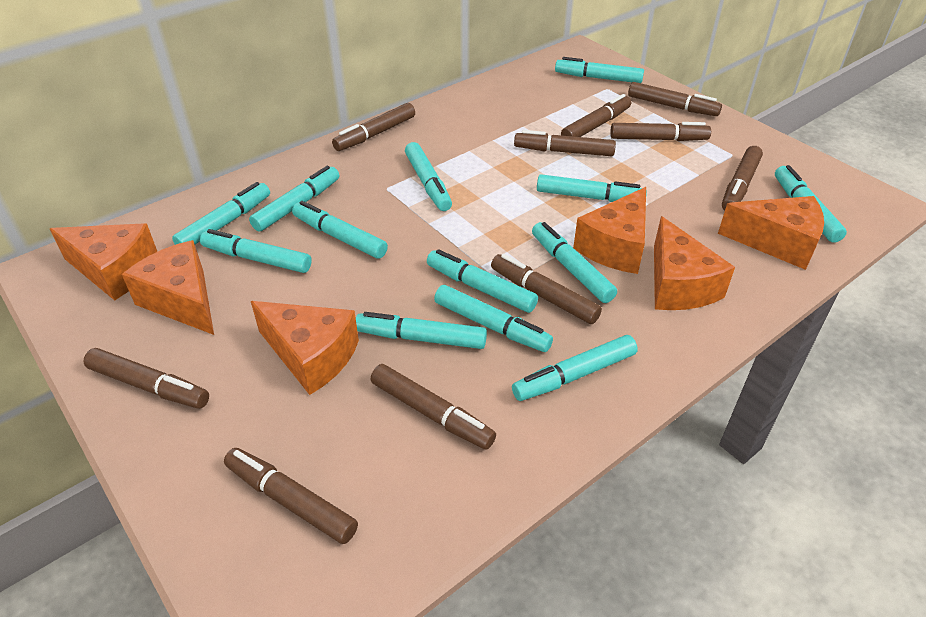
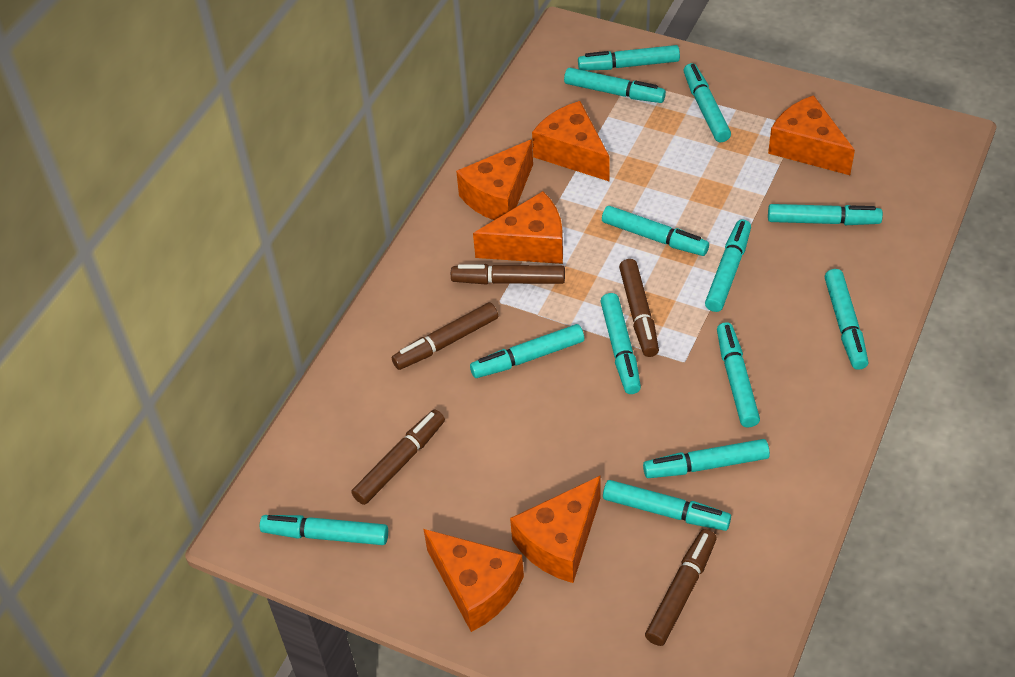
brown marker: [83,348,209,409] [224,448,358,544] [332,103,415,151] [371,364,496,450] [491,254,602,324] [514,130,616,156] [561,94,631,137] [610,122,711,141] [628,82,722,116] [722,146,763,210] = 10 -> [351,409,445,505] [392,302,498,370] [451,264,565,285] [619,259,659,357] [645,529,717,646] = 5

